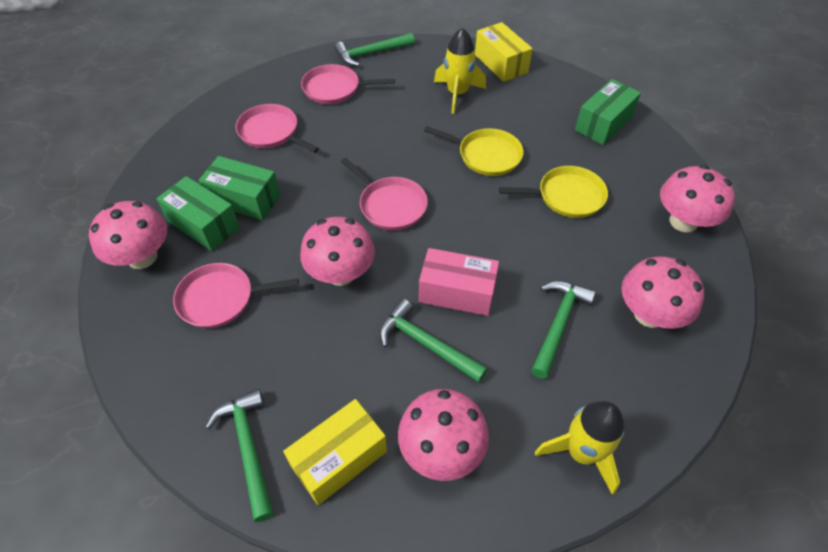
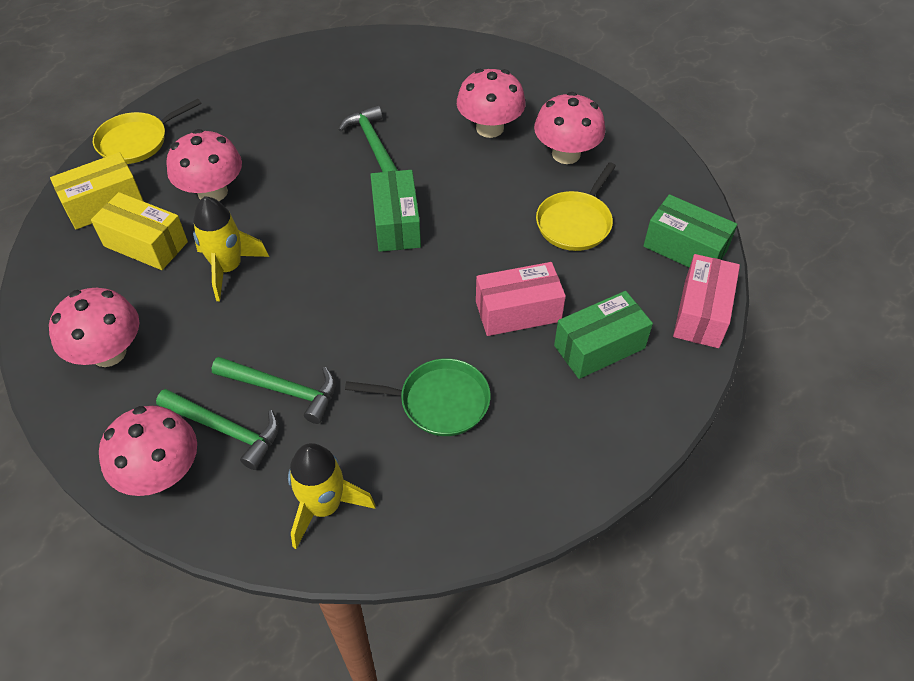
green hammer: [206,389,274,522] [335,33,415,66] [379,299,488,382] [531,281,596,379] = 4 -> [156,389,279,470] [212,357,335,424] [338,105,398,172] = 3
green pan: none = 0 -> [345,358,491,436] = 1
pink box: [419,248,499,316] = 1 -> [476,262,566,336] [673,254,740,348] = 2
pink pan: [173,263,299,328] [235,104,319,153] [301,64,395,104] [341,158,428,230] = 4 -> none = 0

